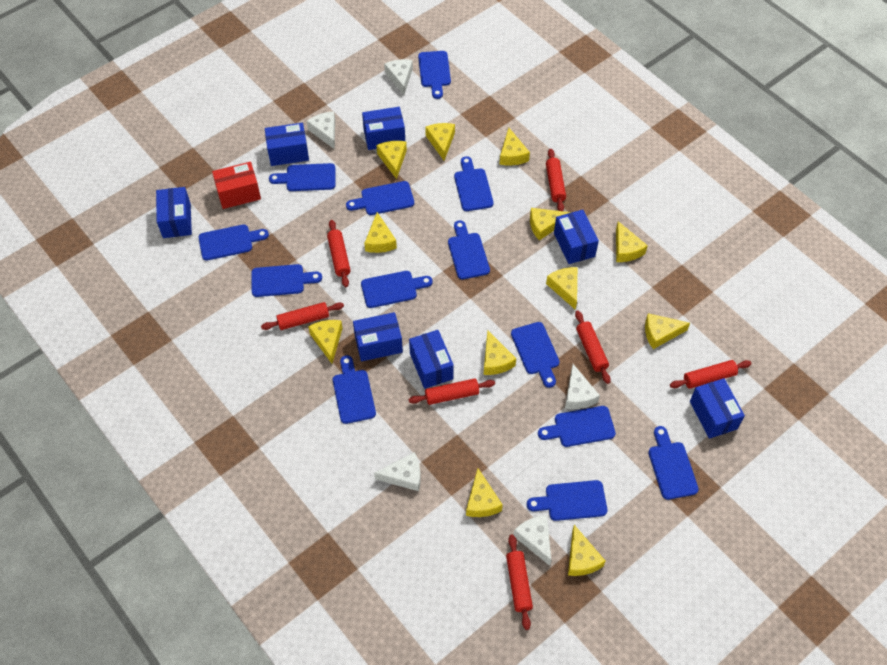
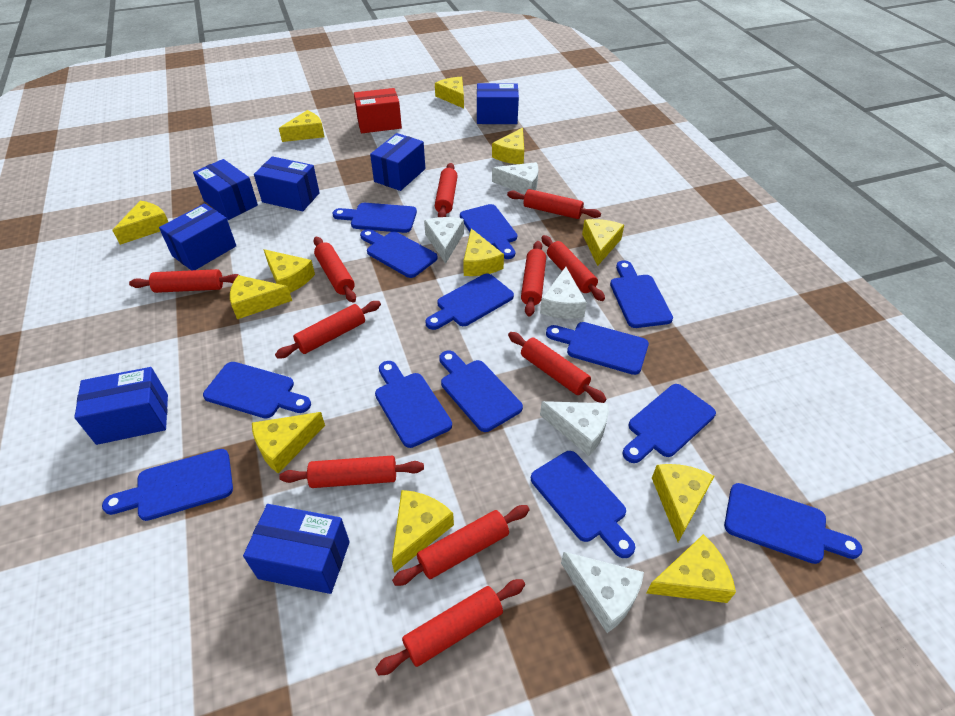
red rolling pin: [261,302,344,330] [327,220,351,287] [409,378,495,405] [506,534,533,630] [546,149,566,211] [575,311,611,384] [670,360,752,389] = 7 -> [129,269,241,293] [275,301,381,359] [279,456,424,488] [314,237,356,303] [375,579,525,676] [392,505,530,586] [435,163,458,217] [507,189,601,219] [508,332,607,403] [521,241,546,316] [541,235,605,301] = 11

